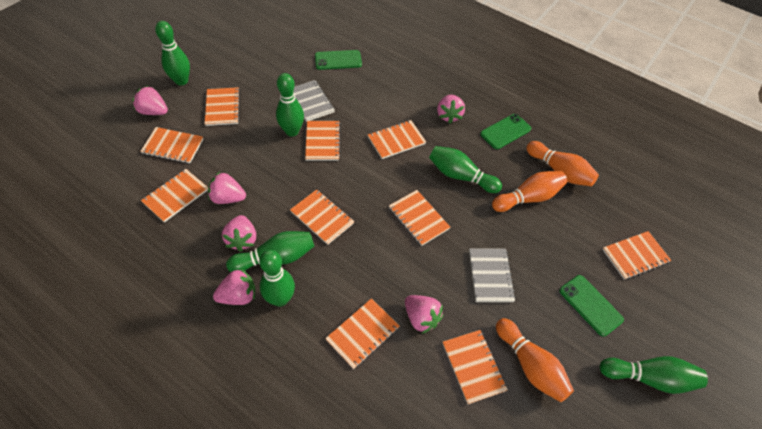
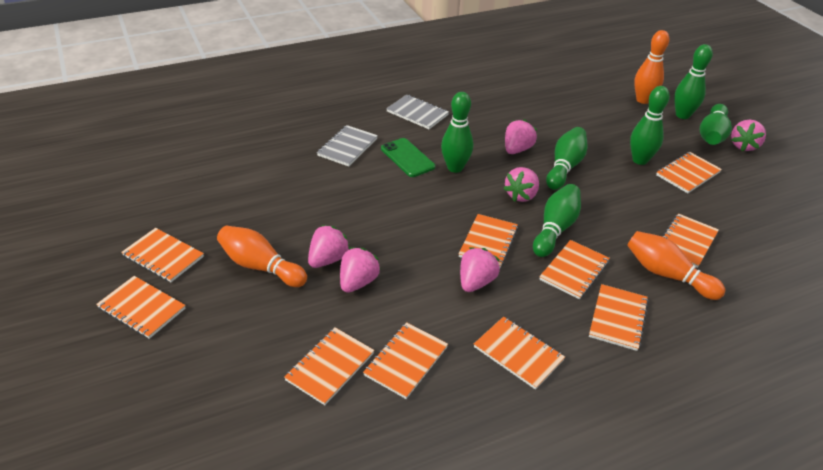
green phone: [315,50,362,70] [480,114,531,149] [559,275,624,337] = 3 -> [381,138,435,177] = 1

